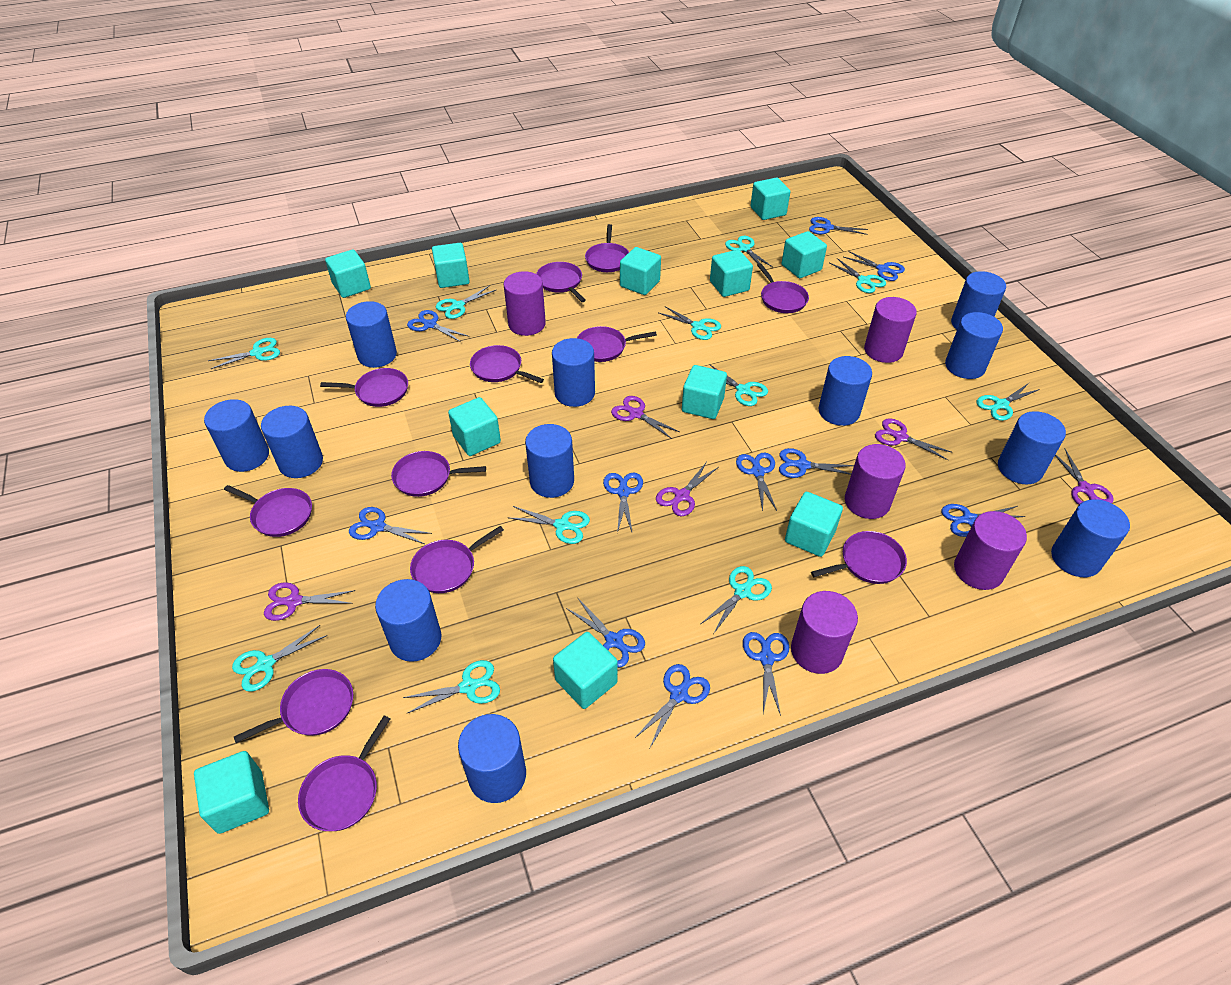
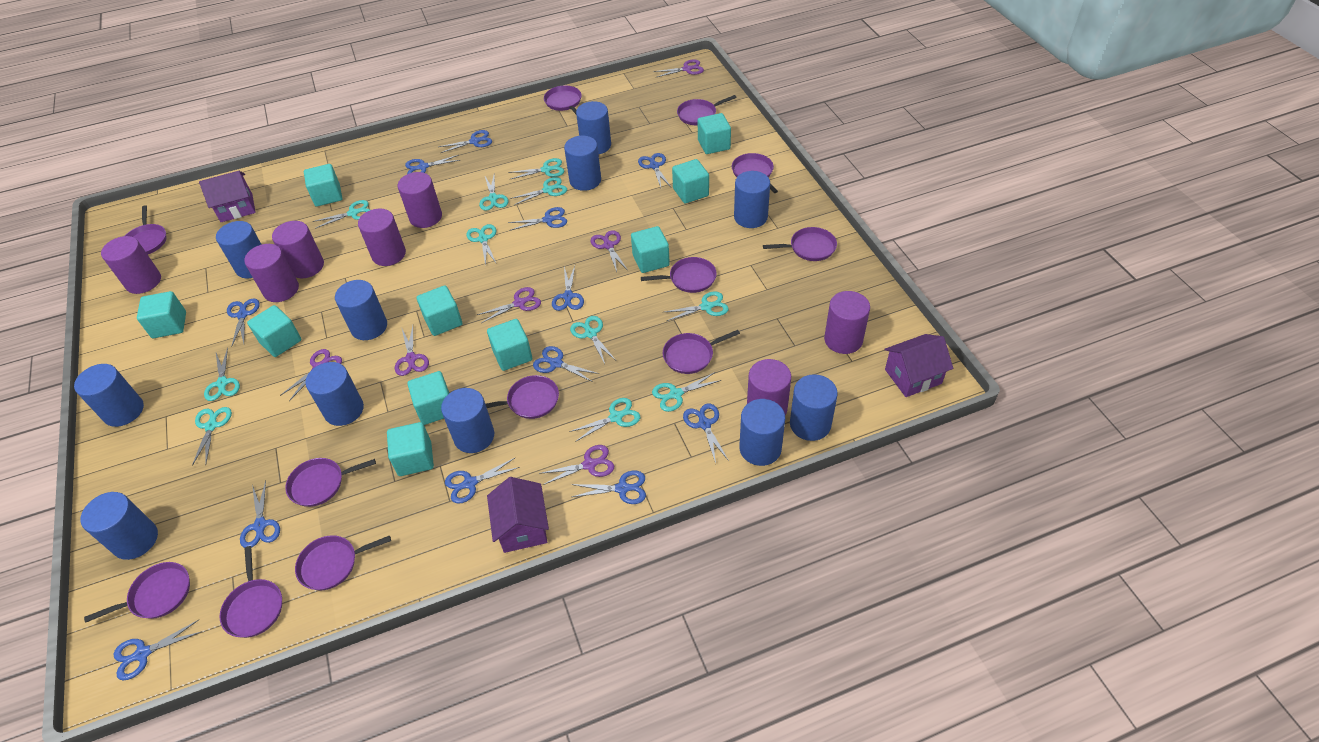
blue cylinder: [204,399,269,472] [261,406,323,478] [346,301,397,368] [375,579,441,662] [458,714,526,803] [525,424,574,498] [552,338,595,407] [818,356,872,426] [945,312,1003,379] [951,271,1006,330] [998,411,1066,484] [1051,499,1130,577] = 12 -> [74,364,144,427] [81,492,158,560] [216,221,262,278] [305,362,364,426] [335,280,387,340] [441,388,494,453] [564,136,601,191] [576,101,611,155] [734,171,770,228] [739,399,785,466] [790,374,838,441] = 11
blue scissors: [349,507,432,544] [407,310,469,342] [566,599,645,668] [603,473,643,533] [635,664,710,748] [736,452,777,511] [743,632,789,716] [779,448,854,478] [809,217,868,235] [844,251,905,281] [941,504,1025,537] = 11 -> [113,620,200,680] [227,298,260,347] [240,481,280,548] [405,155,460,174] [439,130,492,153] [445,458,520,504] [508,207,567,230] [533,346,599,382] [552,266,584,311] [571,471,646,504] [638,153,671,188] [683,403,729,463] = 12
purple cylinder: [504,271,546,336] [791,591,858,674] [845,444,906,519] [864,297,917,363] [954,511,1027,590] = 5 -> [101,236,161,294] [244,244,299,302] [272,221,324,278] [358,209,406,266] [398,172,442,228] [747,359,791,416] [824,291,870,354] = 7
purple house: none = 0 -> [199,171,256,222] [487,477,549,553] [884,334,953,397] = 3
purple scissors: [264,582,355,621] [611,396,680,439] [656,462,719,516] [875,418,953,460] [1055,449,1114,505] = 5 -> [280,349,342,401] [395,326,429,376] [477,287,541,323] [539,445,614,485] [591,230,627,272] [653,59,704,77] = 6
turquoise cube: [194,751,269,834] [325,249,371,298] [432,243,470,288] [448,397,501,456] [553,632,618,709] [620,247,661,295] [682,365,727,419] [710,250,753,297] [750,178,790,220] [782,231,827,278] [785,492,843,557] = 11 -> [137,291,186,338] [247,305,301,357] [304,164,342,207] [387,422,434,476] [407,371,449,425] [417,285,462,336] [487,319,532,371] [631,226,670,273] [672,159,709,203] [698,113,731,154] = 10

